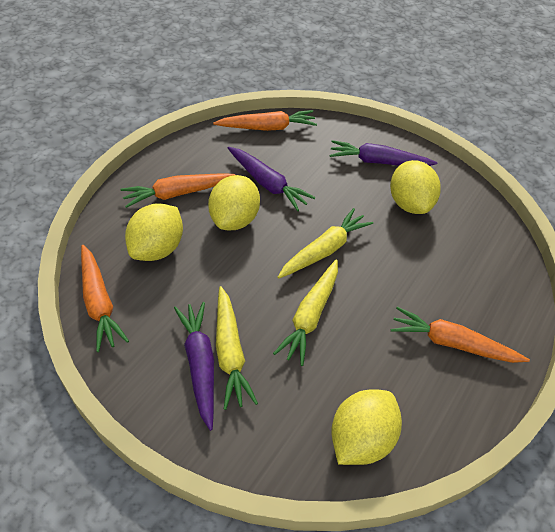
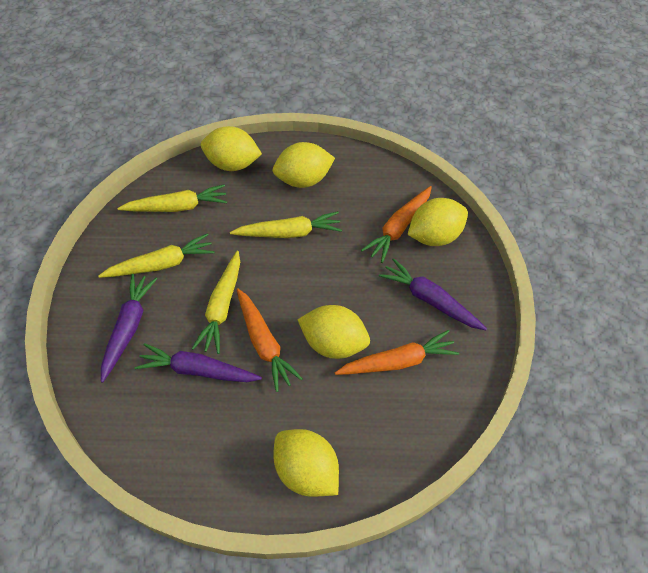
orange carrot: [81,245,129,352] [120,173,235,208] [213,110,317,131] [391,307,530,363] = 4 -> [236,288,303,392] [335,330,459,375] [361,186,432,263] = 3
yellow carrot: [216,286,258,410] [273,259,338,366] [278,208,373,278] = 3 -> [98,233,215,278] [117,184,227,212] [192,251,240,354] [230,211,342,238] = 4
yellow lemon: [125,204,183,261] [208,175,260,230] [331,389,402,465] [390,160,441,214] = 4 -> [201,126,262,171] [272,142,335,188] [273,429,339,497] [297,305,370,359] [407,198,468,246] = 5

